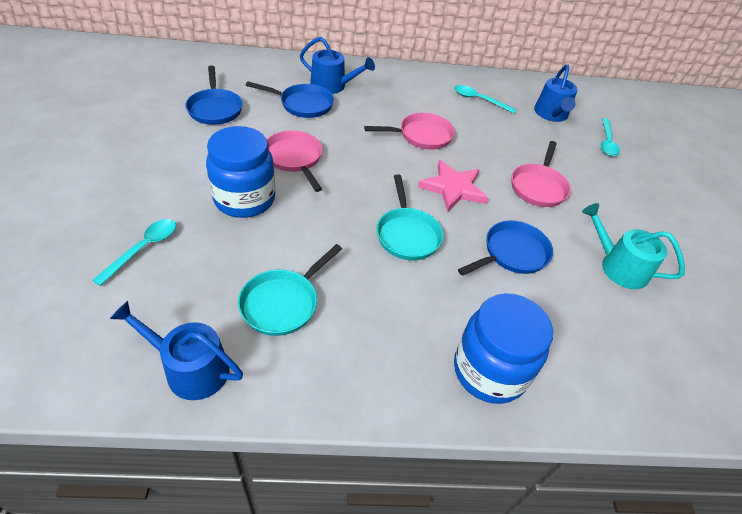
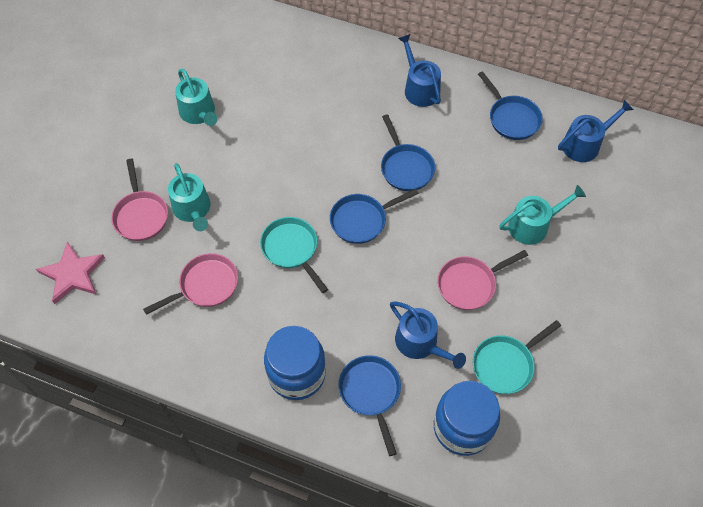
blue pan: [185,66,243,125] [246,81,334,118] [458,220,553,276] = 3 -> [330,189,419,244] [338,355,401,456] [381,114,435,191] [478,71,543,140] = 4
turquoise spoon: [92,219,176,286] [454,85,517,113] [601,118,620,156] = 3 -> none = 0
turquoise watering can: [582,203,685,289] = 1 -> [168,163,210,231] [175,69,217,126] [500,185,586,245] = 3

